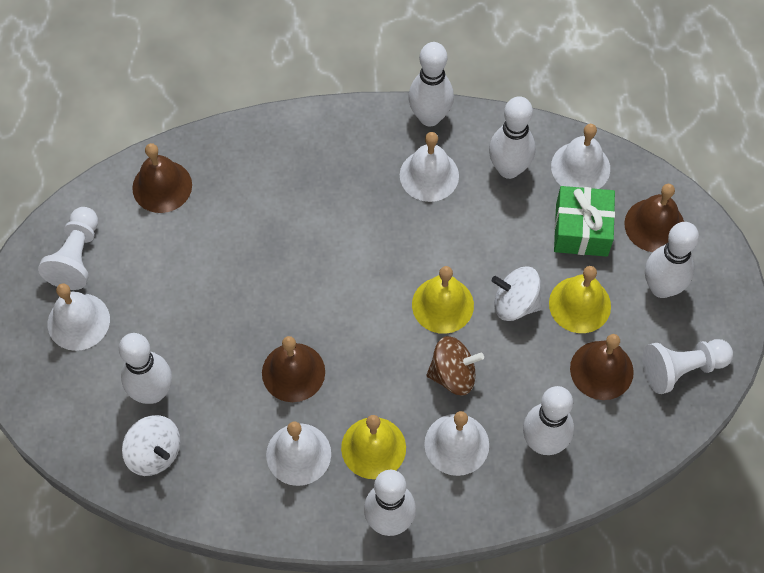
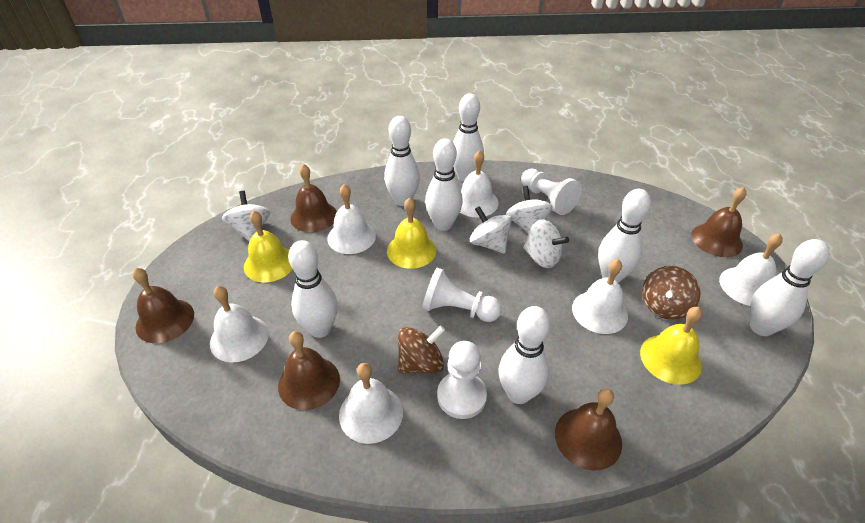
brown bell: [132,143,192,213] [262,336,325,402] [570,334,634,400] [624,184,684,252] = 4 -> [133,268,194,343] [278,331,340,410] [290,164,337,232] [555,388,622,471] [691,187,746,257] = 5
brown spinning top: [426,336,484,396] = 1 -> [398,325,445,374] [642,266,701,320] = 2
green gift: [554,186,615,257] = 1 -> none = 0
white bell: [48,283,110,351] [266,421,331,486] [400,132,459,202] [424,411,489,476] [551,124,610,189] = 5 -> [210,286,269,363] [327,184,376,254] [339,363,403,444] [460,150,499,217] [572,259,628,334] [719,233,783,306] = 6
white bowling pin: [119,333,172,404] [364,470,416,536] [408,42,454,126] [489,96,535,179] [523,386,574,455] [645,222,699,298] = 6 -> [288,240,338,338] [384,116,420,206] [425,138,463,231] [453,94,484,182] [498,306,550,404] [598,189,651,283] [750,239,830,336] = 7
white pawn: [38,207,98,290] [642,339,733,394] = 2 -> [422,268,502,322] [437,341,487,419] [521,169,582,215] = 3
white spinning top: [122,415,180,476] [492,267,542,321] = 2 -> [222,191,270,241] [470,206,512,254] [506,186,552,233] [523,219,569,268] = 4

